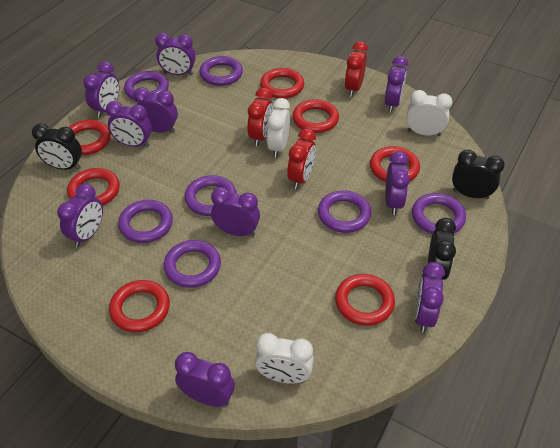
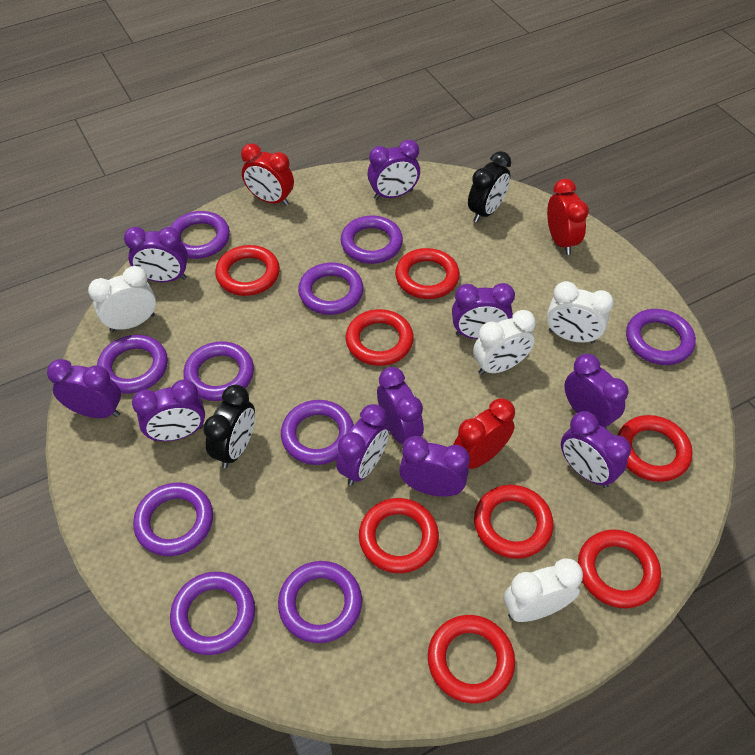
black clock: [32,123,82,170] [428,218,456,280] [452,150,505,199] = 3 -> [203,385,255,468] [468,151,511,222] = 2
purple ring: [118,200,173,243] [124,71,169,100] [164,240,221,288] [185,175,237,216] [199,56,243,86] [318,190,371,233] [412,193,466,234] = 7 -> [97,335,168,394] [133,483,213,556] [170,211,230,259] [170,572,255,655] [183,341,254,401] [278,561,362,643] [281,400,354,465] [298,263,363,315] [341,215,403,264] [626,309,696,365] = 10
red ring: [67,168,120,206] [69,120,111,155] [109,280,170,332] [260,68,304,99] [293,99,339,133] [335,274,395,326] [370,146,420,182] = 7 -> [215,245,280,296] [346,309,414,366] [359,498,439,573] [395,248,460,299] [428,615,515,703] [474,485,554,559] [578,529,661,608] [618,415,693,482] = 8
white clock: [255,333,314,384] [267,98,290,158] [406,90,452,136] = 3 -> [88,266,156,332] [473,310,536,375] [504,558,583,622] [547,281,614,344] = 4

